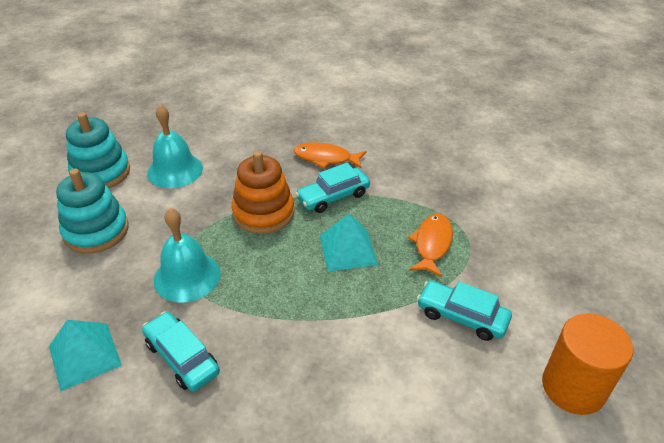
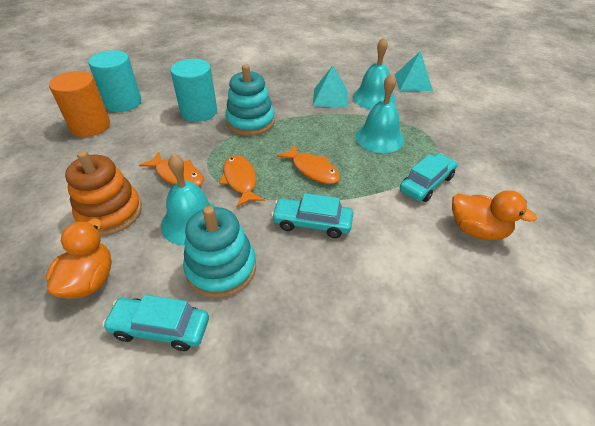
orange duck: none = 0 -> [46,219,112,299] [452,190,537,240] = 2
orange fish: [294,142,366,169] [408,214,453,277] = 2 -> [139,152,204,186] [219,155,265,207] [276,144,340,184] = 3
turquoise bell: [147,104,203,188] [154,208,221,303] = 2 -> [161,154,216,246] [353,37,396,109] [355,74,404,153] = 3
turquoise cylinder: none = 0 -> [88,50,142,112] [171,59,217,122] = 2

